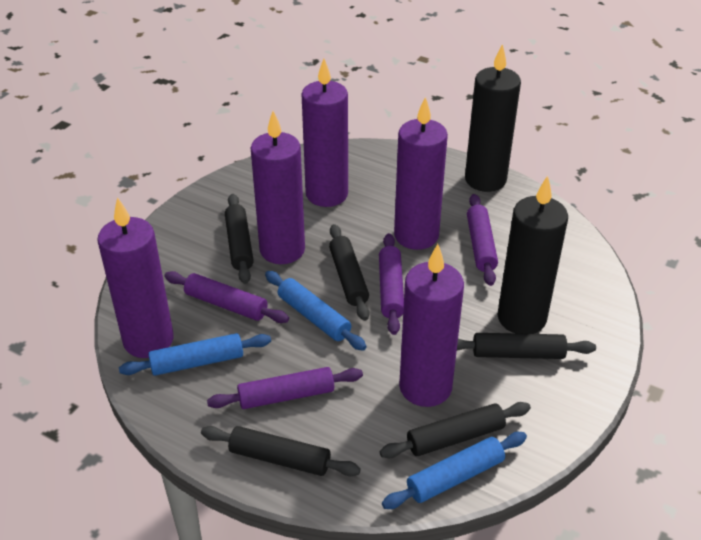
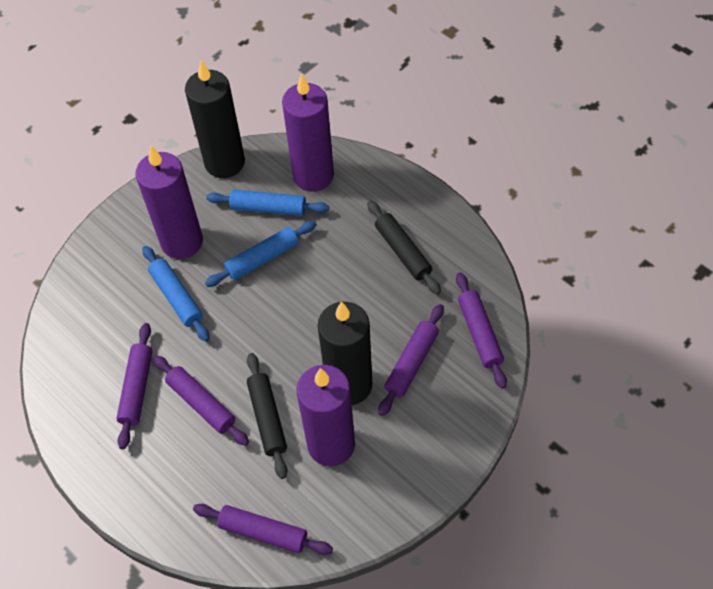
black rolling pin: [201,426,361,476] [225,194,254,284] [329,224,370,321] [379,402,531,458] [457,333,596,359] = 5 -> [247,353,288,479] [367,200,441,295] = 2
purple candle: [97,197,174,358] [251,111,305,264] [301,59,348,207] [394,97,448,250] [399,244,464,407] = 5 -> [135,145,203,259] [282,73,334,192] [296,365,355,466] = 3
purple rolling pin: [164,271,289,323] [207,367,363,409] [379,233,404,335] [467,194,498,286] = 4 -> [116,323,153,449] [153,355,249,446] [193,504,333,555] [378,304,444,416] [456,272,507,389] = 5

